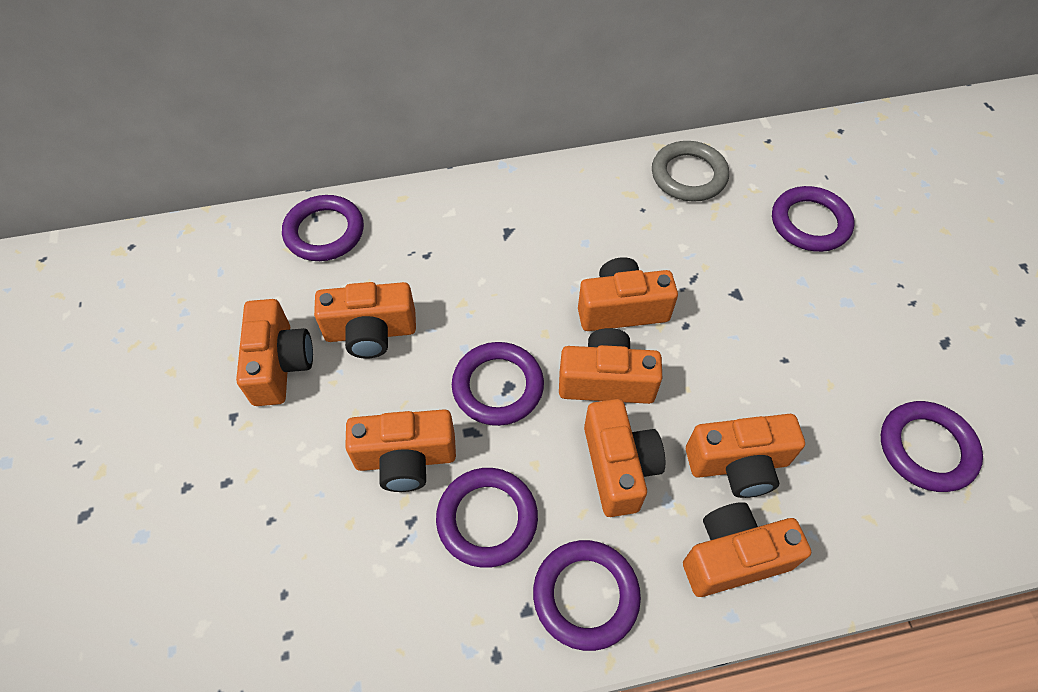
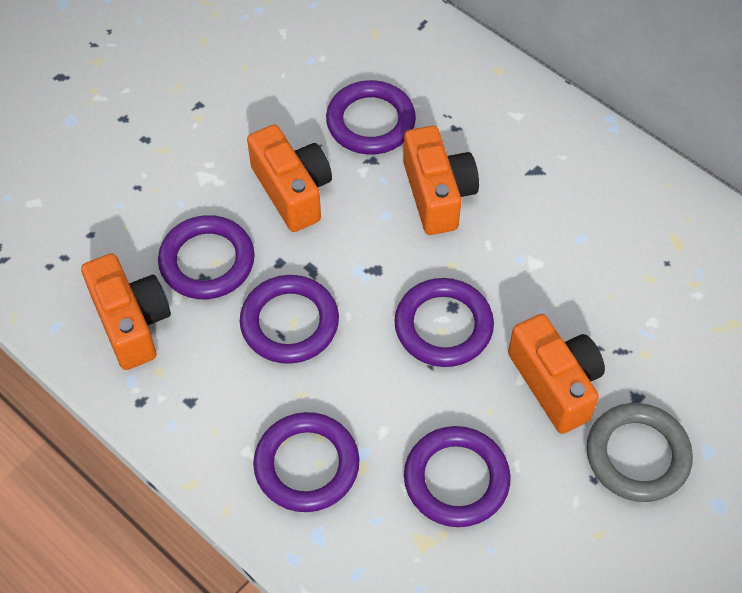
orange camera: [236,299,313,406] [314,282,416,359] [345,409,456,492] [559,328,662,404] [578,257,678,331] [584,399,665,517] [683,502,811,597] [686,414,805,498] = 8 -> [81,253,171,370] [247,124,332,232] [403,126,479,235] [508,314,605,434] = 4

